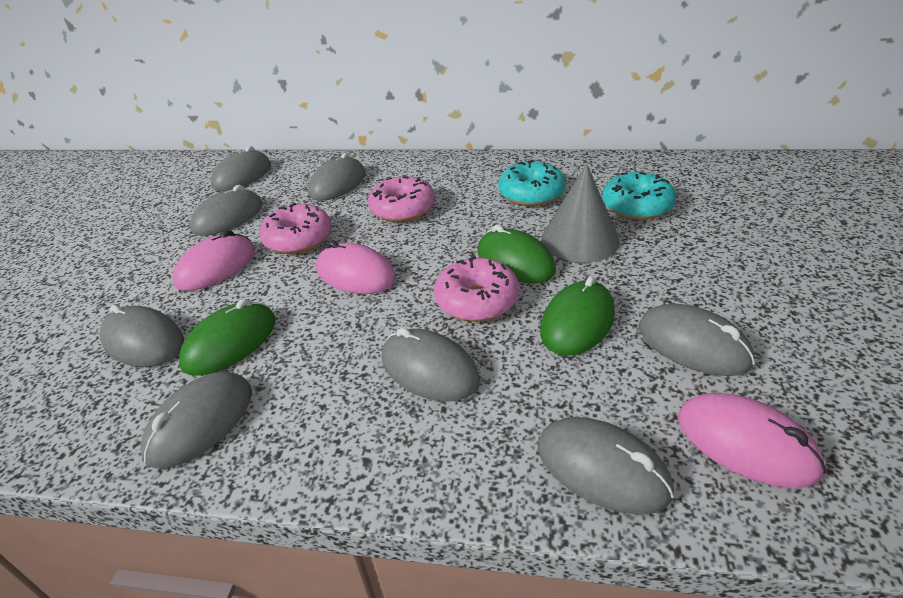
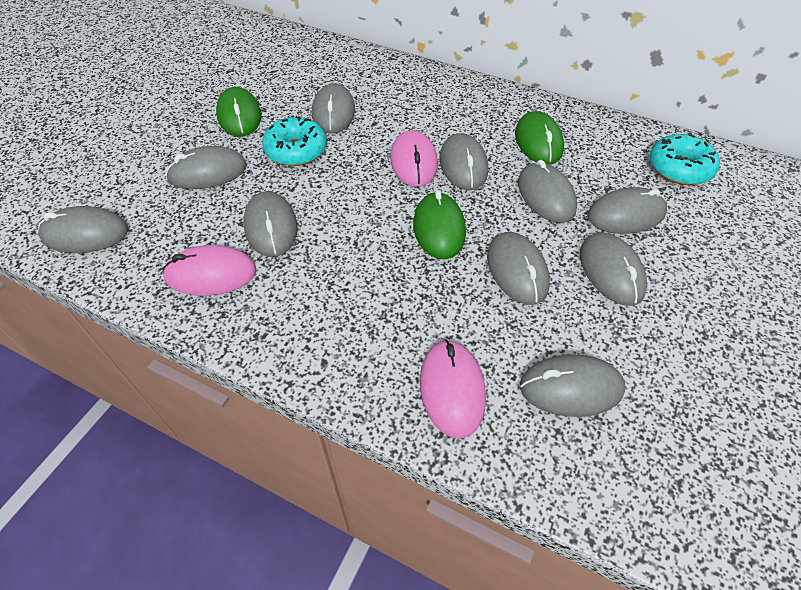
grey cone: [541,164,620,263] = 1 -> none = 0
grey mouse: [100,305,184,367] [141,372,252,468] [190,185,263,236] [211,146,271,191] [308,152,365,201] [382,328,480,402] [538,417,674,515] [638,304,755,376] = 8 -> [38,206,129,253] [166,146,247,189] [244,191,298,257] [312,83,355,134] [439,133,488,190] [487,232,550,305] [518,160,577,223] [520,354,626,417] [580,233,647,306] [587,187,667,234] = 10
pink donut: [259,203,332,254] [368,176,435,222] [434,256,519,321] = 3 -> none = 0

